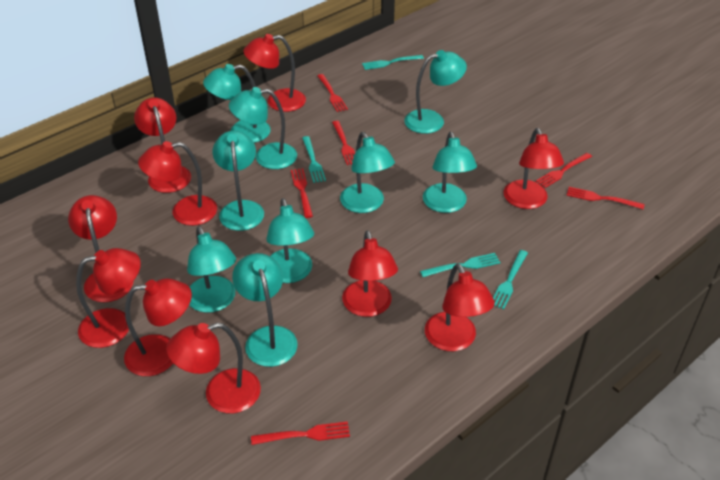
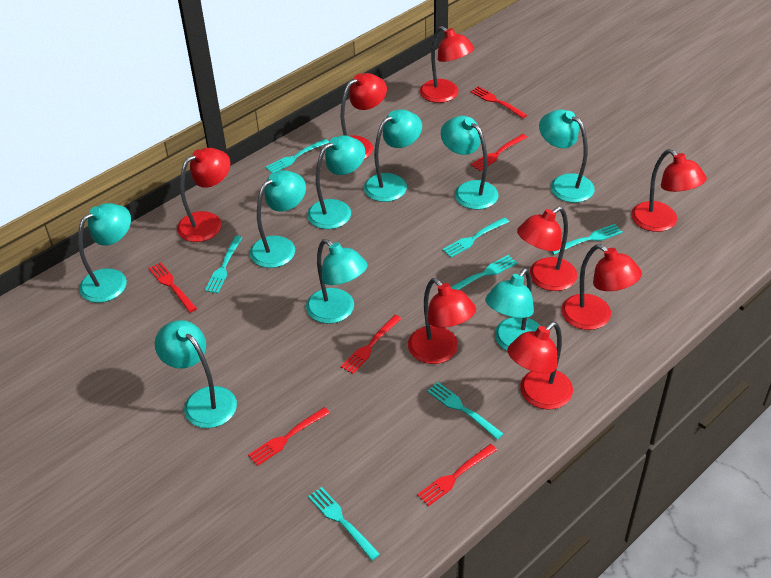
red lamp: [68,195,133,302] [76,248,141,348] [124,278,192,376] [134,97,191,193] [138,141,217,226] [166,323,261,413] [243,34,306,112] [342,230,398,317] [425,264,495,351] [503,128,564,209] = 10 -> [177,148,231,242] [341,73,387,159] [408,278,476,364] [420,26,474,103] [507,322,573,410] [517,207,577,291] [562,244,642,330] [631,149,707,232] = 8
turquoise fork: [302,136,326,183] [362,55,424,70] [420,253,501,277] [493,250,528,309] = 4 -> [205,236,243,293] [266,139,329,173] [308,487,380,561] [427,382,504,440] [442,217,509,258] [451,255,517,290] [551,224,623,255] = 7

